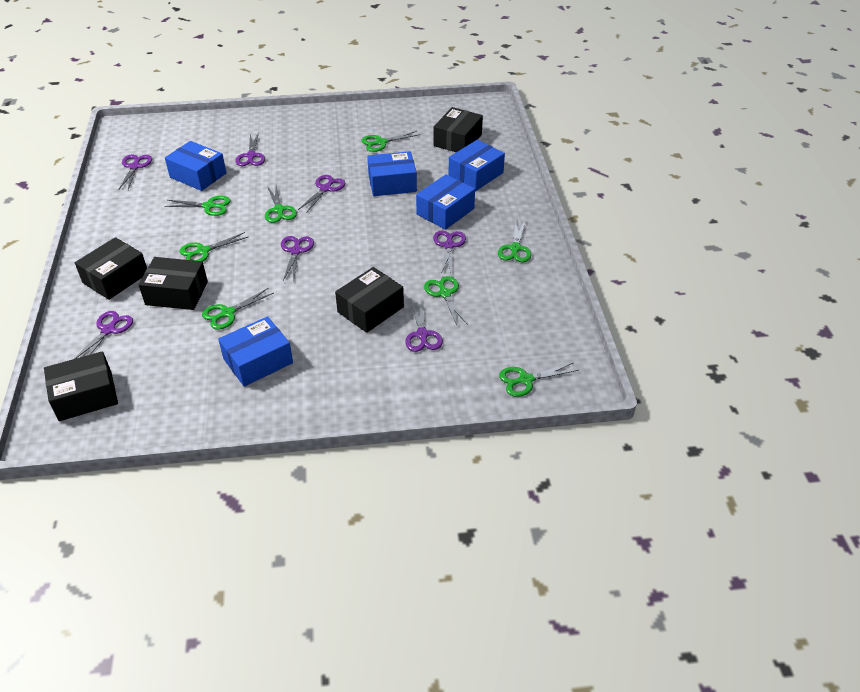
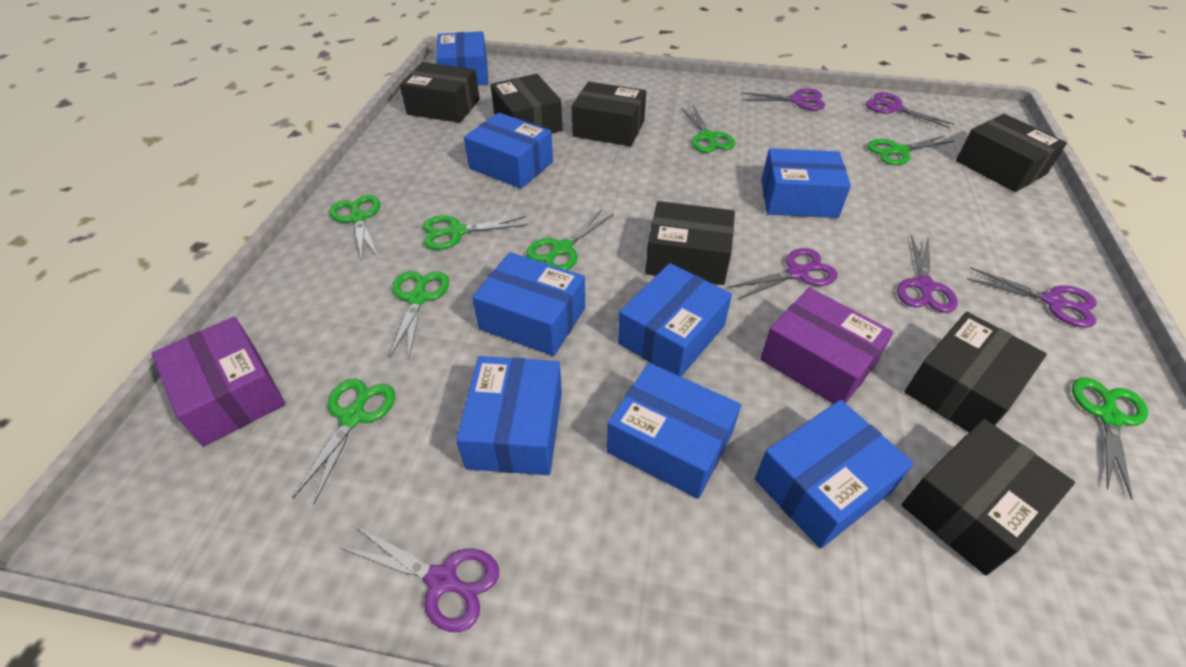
black box: [44,351,118,421] [75,237,147,300] [138,257,208,310] [335,267,404,333] [434,107,483,152] = 5 -> [400,62,480,123] [491,74,562,133] [572,82,646,146] [645,201,735,285] [902,419,1075,576] [905,312,1047,432] [956,114,1067,192] = 7
blue box: [165,141,226,191] [218,316,293,387] [367,151,417,196] [416,174,475,230] [448,140,505,191] = 5 -> [436,31,488,85] [456,356,562,475] [464,113,553,189] [472,252,585,356] [607,363,741,499] [618,263,732,377] [755,400,914,549] [761,148,851,218] = 8
purple box: none = 0 -> [151,317,285,446] [760,288,894,404] = 2
purple scissors: [74,311,133,359] [118,155,152,190] [236,132,265,166] [281,236,314,281] [298,175,345,213] [405,299,443,352] [433,231,466,274] = 7 -> [341,526,499,632] [728,248,838,300] [741,88,825,110] [866,92,954,129] [897,235,958,313] [967,267,1097,328] = 6

